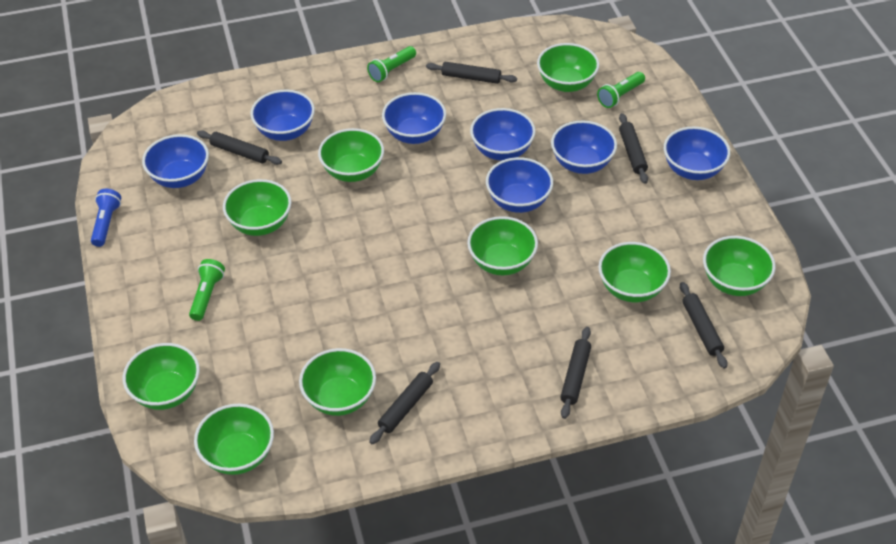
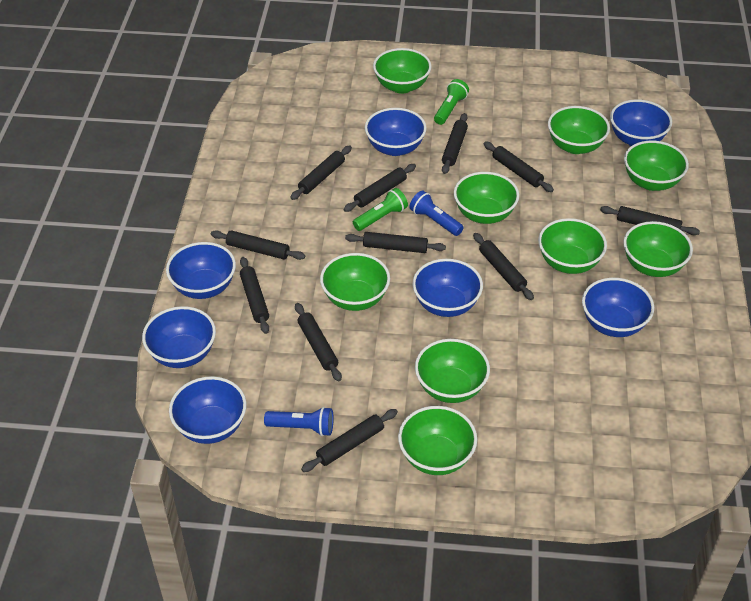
black rolling pin: [197,130,282,165] [369,362,440,444] [426,62,517,84] [560,327,591,419] [619,113,648,184] [680,282,728,369] = 6 -> [211,230,305,260] [240,257,269,334] [290,146,352,200] [295,303,342,381] [301,409,398,472] [344,164,416,212] [345,232,446,253] [442,113,468,174] [473,233,534,300] [484,142,554,192] [600,206,700,235] = 11
blue flashlight: [91,189,121,247] = 1 -> [264,407,334,436] [409,190,464,236] = 2
green flashlight: [189,259,225,321] [367,46,416,82] [597,72,645,108] = 3 -> [353,188,408,231] [434,79,469,125] = 2

